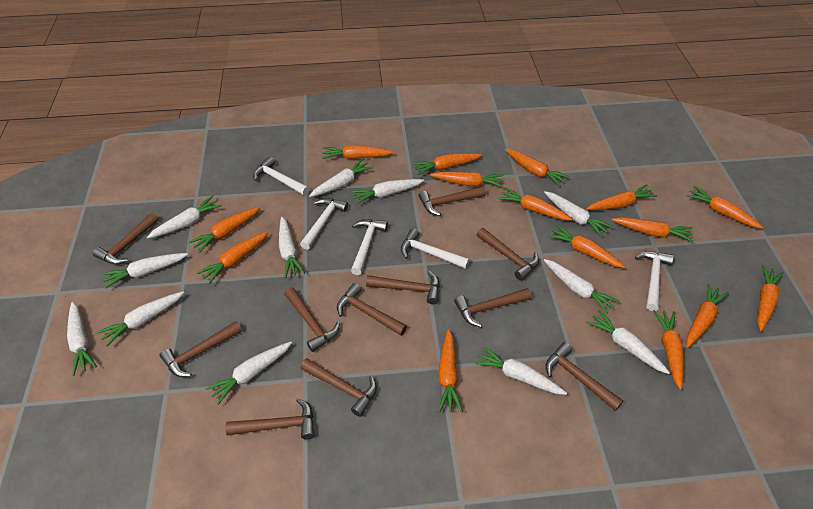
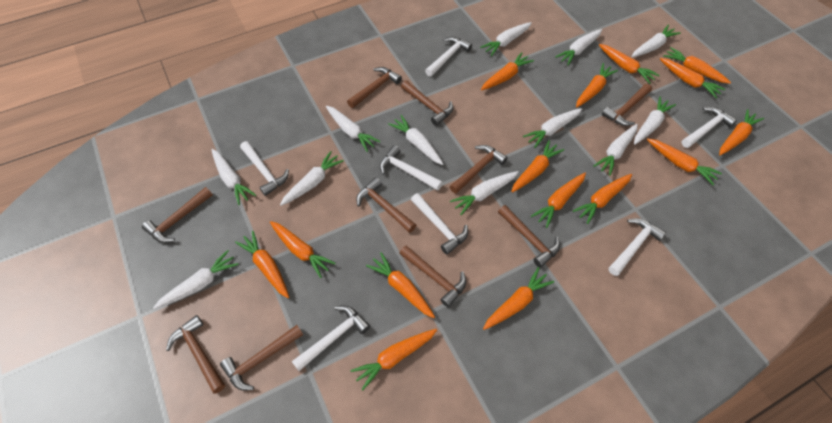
brown hammer: [93,213,159,265] [160,321,242,377] [226,398,315,440] [284,287,340,352] [300,358,377,417] [337,283,407,336] [366,271,440,304] [418,186,486,216] [454,288,532,327] [477,228,539,281] [546,342,623,411] = 11 -> [142,187,213,243] [166,315,225,394] [220,325,303,390] [347,67,402,108] [356,177,416,233] [399,245,466,308] [401,80,453,126] [450,145,508,194] [498,205,560,268] [602,84,652,126] = 10
white hammer: [253,157,310,196] [300,198,348,250] [351,219,388,275] [401,228,470,269] [635,251,674,311] = 5 -> [240,141,289,196] [291,305,370,371] [380,145,443,191] [411,193,468,255] [425,37,472,77] [608,218,666,276] [681,107,737,148] = 7

